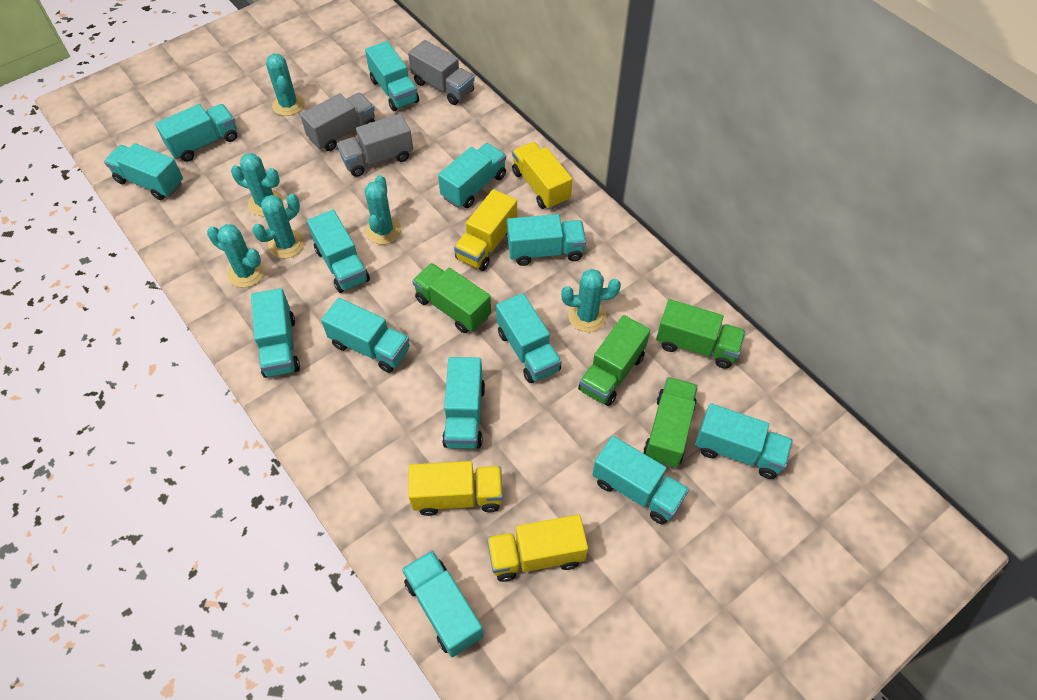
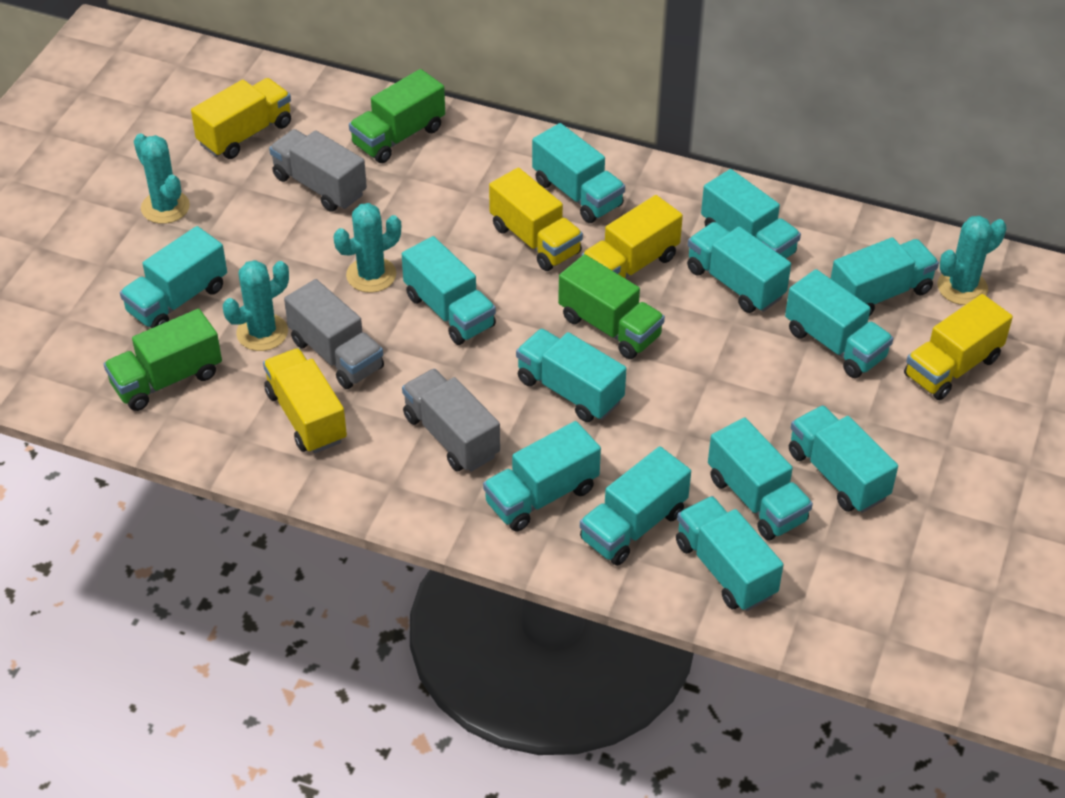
green truck: [412,263,491,333] [578,315,650,406] [644,377,698,468] [656,299,746,369] = 4 -> [104,309,222,411] [349,69,445,163] [558,254,665,359] = 3
turquoise cactus: [207,224,265,288] [231,153,283,216] [253,194,305,259] [266,54,305,116] [364,175,401,245] [561,269,621,332] = 6 -> [134,134,190,224] [223,260,289,351] [334,203,401,293] [938,216,1006,305] = 4
yellow truck: [408,461,503,516] [454,189,517,271] [487,515,588,582] [512,142,572,209] = 4 -> [191,78,291,159] [263,348,347,453] [489,168,583,271] [582,195,683,278] [904,294,1013,400] = 5

